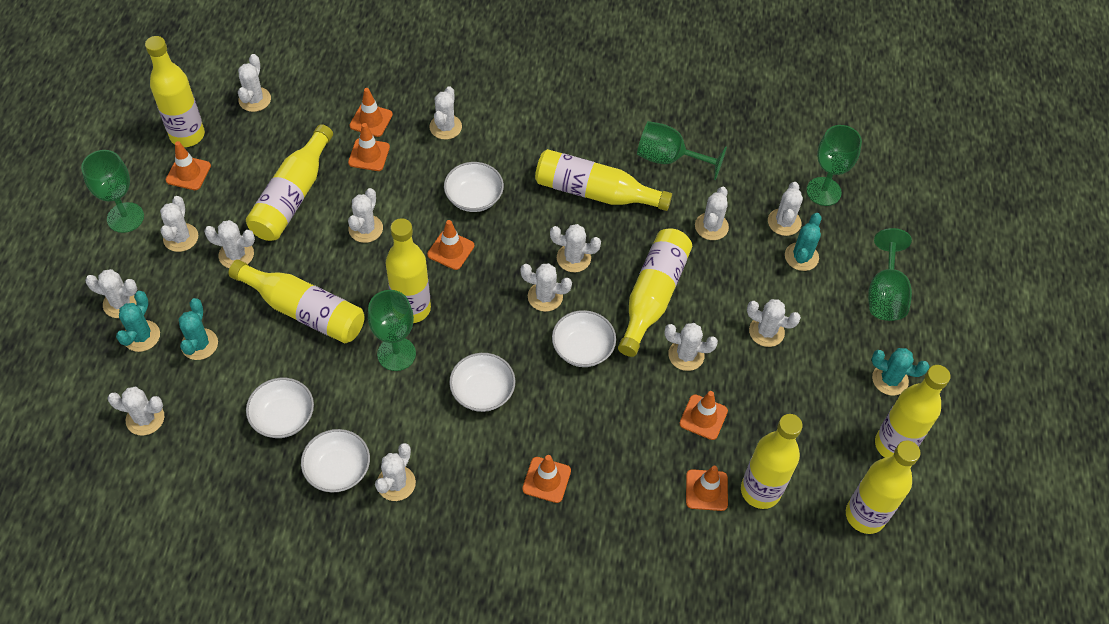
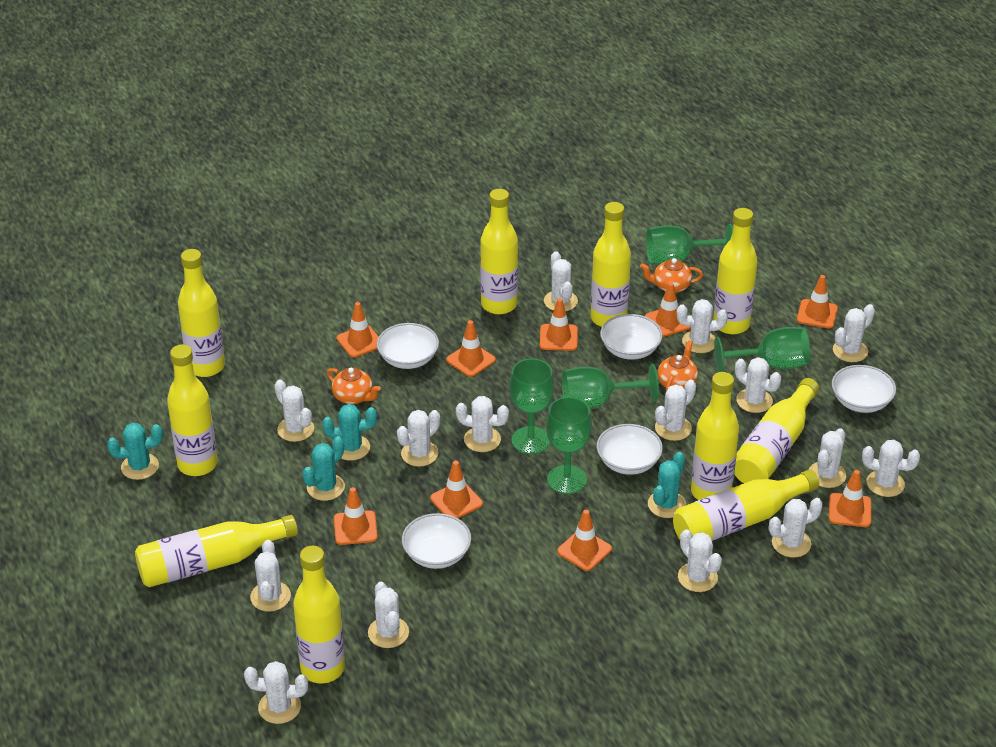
orange teapot: none = 0 -> [327,367,381,404] [640,258,703,293] [658,341,698,391] = 3
orange traffic cone: [166,141,211,190] [348,123,390,171] [350,88,393,137] [427,220,474,270] [522,455,571,503] [679,391,728,440] [686,466,728,511] = 7 -> [334,487,378,545] [337,302,379,358] [430,461,483,518] [446,320,496,377] [540,298,578,351] [557,510,612,571] [645,282,691,337] [797,275,838,329] [829,470,871,527] = 9
white cactus: [85,269,137,318] [107,387,164,435] [160,196,198,252] [204,220,255,268] [238,54,271,112] [348,188,383,243] [375,443,416,501] [429,86,462,140] [520,263,572,312] [550,224,601,272] [664,323,718,371] [695,187,729,240] [747,299,801,347] [768,182,803,236] = 14 -> [244,661,308,724] [250,540,291,612] [274,379,314,442] [368,582,409,648] [397,410,440,467] [456,396,509,452] [544,251,578,312] [655,379,696,441] [677,299,728,353] [678,530,722,592] [735,357,781,413] [769,498,823,557] [809,428,846,488] [833,304,875,362] [862,440,920,497] = 15
yellow bottle: [145,36,205,147] [228,260,365,343] [246,124,333,241] [386,218,431,323] [535,149,672,211] [618,228,692,357] [741,414,803,509] [846,441,921,534] [875,365,950,458] = 9 -> [135,515,298,587] [167,344,217,476] [178,249,225,377] [293,546,345,683] [480,189,518,315] [591,202,631,327] [673,470,819,541] [691,372,739,500] [713,208,757,334] [734,378,819,483] = 10

